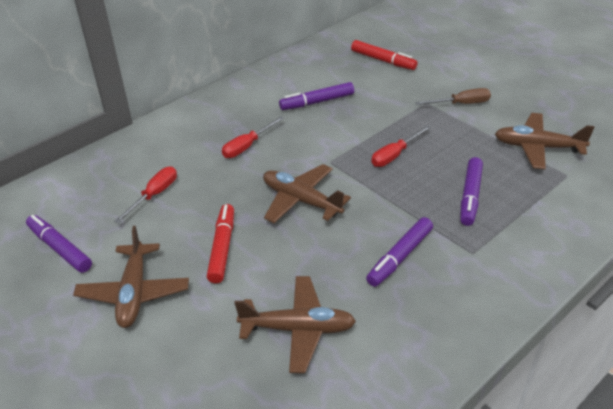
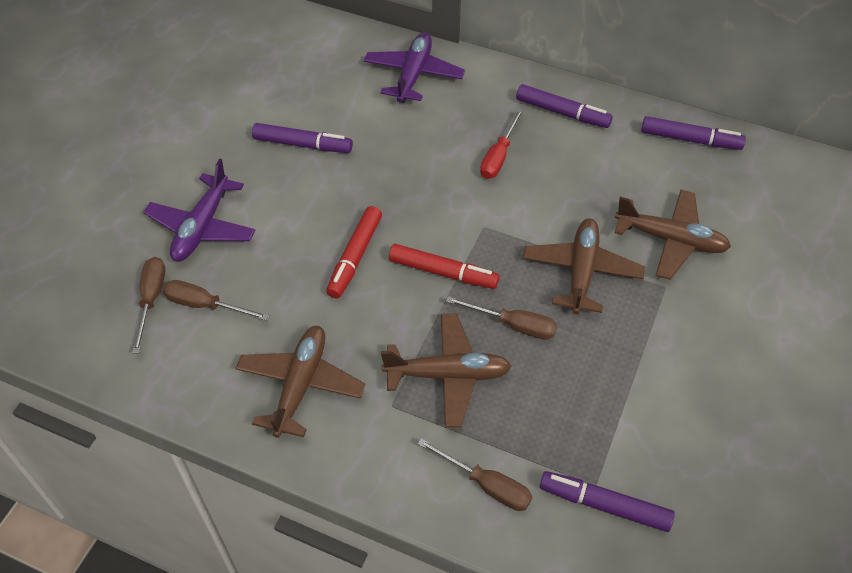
brown screwdriver: [415,88,491,105] = 1 -> [132,257,165,354] [163,280,269,321] [418,438,532,511] [446,296,557,340] = 4
purple plane: none = 0 -> [143,159,256,262] [364,33,465,103] = 2
red screwdriver: [114,167,177,223] [222,116,284,158] [371,126,431,167] = 3 -> [480,109,524,179] = 1

